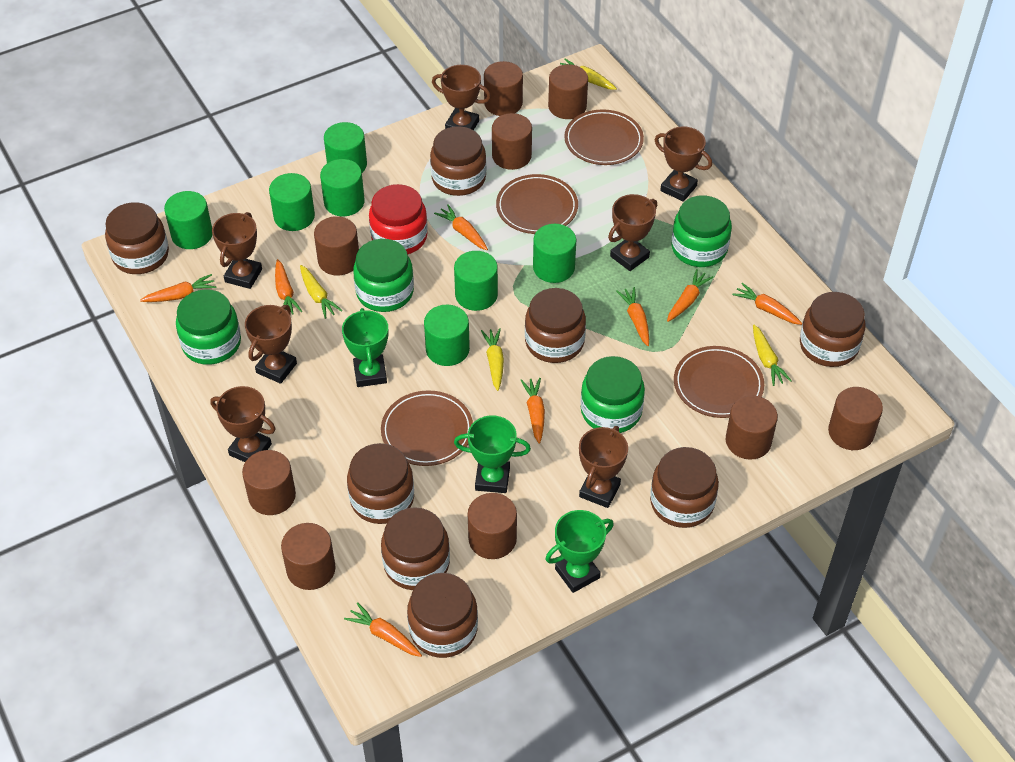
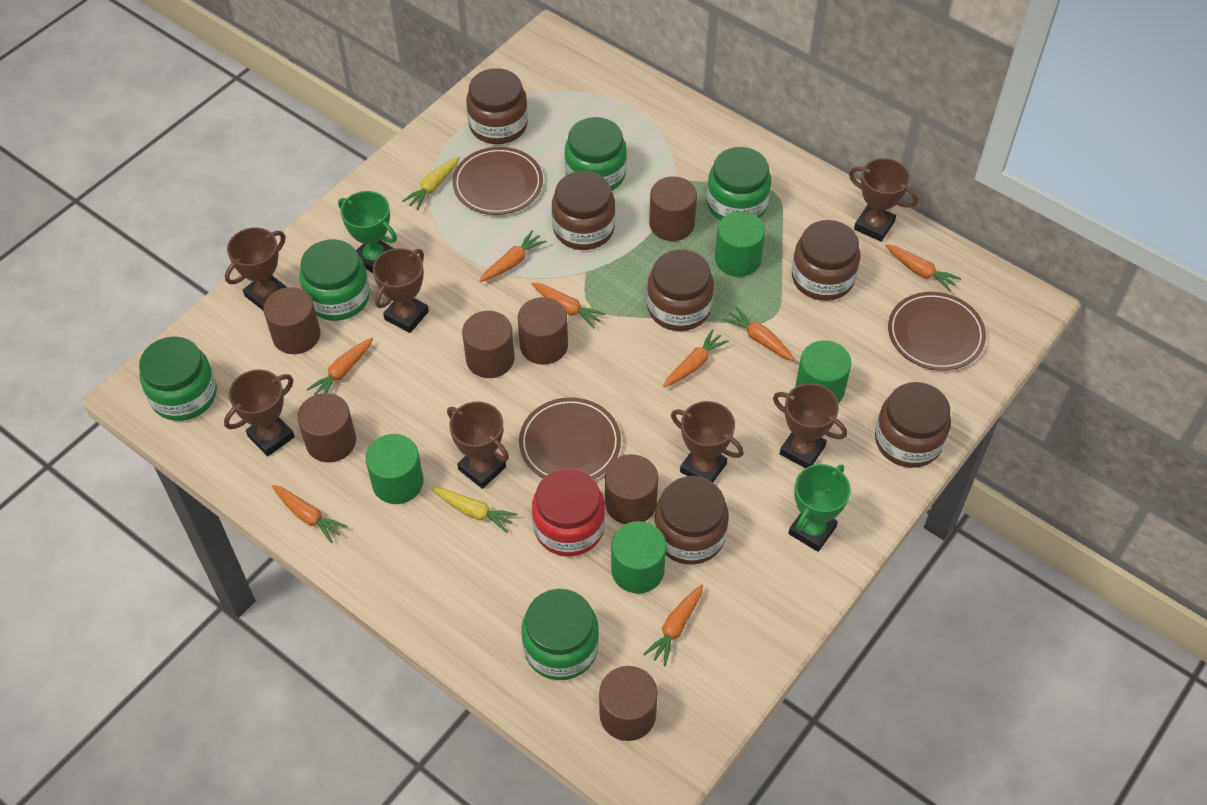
brown cylinder: [242,450,296,515] [281,523,336,590] [314,216,359,275] [468,493,517,559] [484,61,523,116] [492,113,532,170] [548,64,588,119] [726,396,778,460] [828,387,883,450] = 9 -> [264,287,320,354] [297,393,356,463] [462,311,515,378] [518,297,568,365] [599,666,658,741] [605,454,658,524] [649,176,697,241] = 7
brown jar: [105,202,169,274] [347,443,414,524] [381,507,450,590] [407,573,478,658] [430,126,486,196] [525,288,586,363] [650,447,719,528] [800,292,866,367] = 8 -> [466,68,528,144] [552,171,615,250] [647,250,714,331] [654,476,729,565] [792,220,860,301] [875,382,951,468] = 6
brown plate: [381,390,473,466] [496,174,578,234] [564,109,644,165] [674,346,764,418] = 4 -> [453,147,543,215] [519,397,621,479] [888,292,986,371] = 3
green cylinder: [164,191,212,249] [269,173,315,231] [320,159,365,216] [324,122,367,173] [424,305,470,366] [454,251,498,311] [533,224,576,283] = 7 -> [366,434,424,504] [611,521,666,594] [715,211,765,277] [796,340,851,403] = 4
green jar: [176,289,241,365] [353,239,414,312] [581,356,645,433] [672,196,732,267] = 4 -> [139,336,217,421] [300,239,370,321] [522,589,599,680] [565,117,627,191] [707,147,771,221] = 5
green trophy: [342,308,388,387] [454,416,531,493] [545,510,614,593] = 3 -> [338,191,397,273] [788,464,851,552] = 2
yellow carrot: [300,265,343,319] [481,328,504,391] [560,59,617,90] [753,325,792,386] = 4 -> [402,157,460,210] [431,488,518,533] = 2

